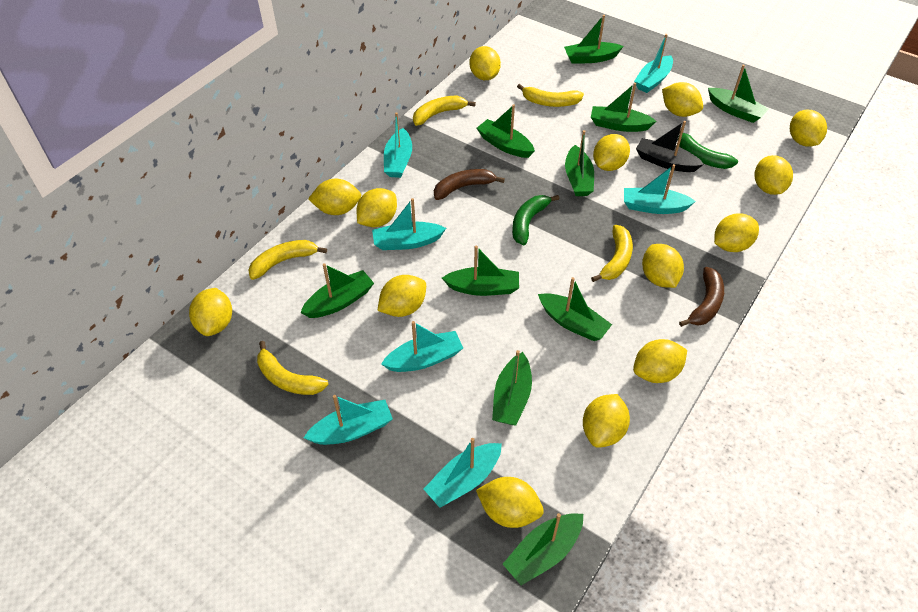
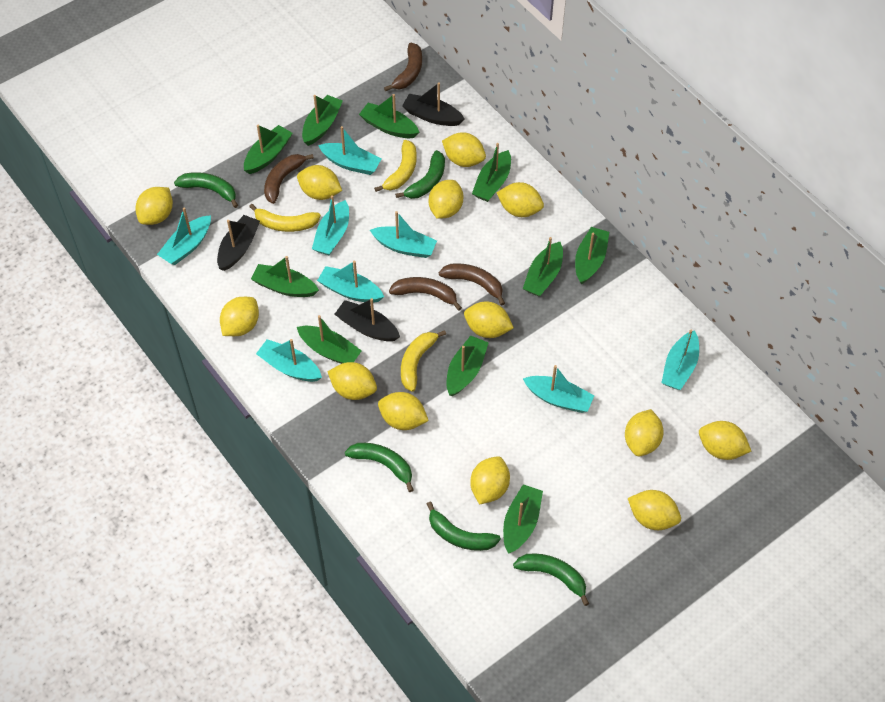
black boat: [636,121,704,172] = 1 -> [217,215,260,271] [335,298,400,341] [402,82,465,126] = 3
brown banana: [434,169,505,200] [679,267,724,327] = 2 -> [264,154,314,204] [384,42,422,91] [389,277,462,311] [439,263,505,306] = 4
green banana: [512,195,559,245] [677,129,738,169] = 2 -> [174,172,238,208] [345,443,414,492] [395,150,445,199] [427,502,501,551] [513,553,589,606] = 5
turquoise boat: [304,395,393,445] [372,198,446,250] [381,321,463,372] [384,112,412,178] [424,438,502,508] [624,164,696,214] [634,34,673,93] = 7 -> [157,208,211,265] [256,339,322,382] [312,195,349,255] [317,261,384,303] [318,126,382,175] [370,211,437,258] [523,365,595,413] [661,329,699,390] = 8
yellow banana: [249,240,327,280] [257,341,329,395] [413,96,476,126] [517,84,584,107] [591,225,633,282] = 5 -> [249,204,321,232] [374,140,417,192] [401,330,446,392] = 3
yellow lemon: [189,288,232,336] [308,179,361,215] [356,188,397,227] [377,275,426,317] [470,46,501,80] [476,477,544,528] [583,394,630,448] [593,134,630,171] [633,339,687,383] [642,244,684,288] [662,82,703,117] [714,214,759,252] [755,155,793,195] [790,110,827,147] = 14 -> [135,187,173,225] [220,297,259,336] [297,165,342,200] [327,362,377,400] [378,392,429,430] [429,180,463,219] [442,132,486,167] [464,301,514,338] [470,456,510,505] [496,182,544,217] [625,409,664,456] [628,490,681,530] [699,421,751,460] = 13

